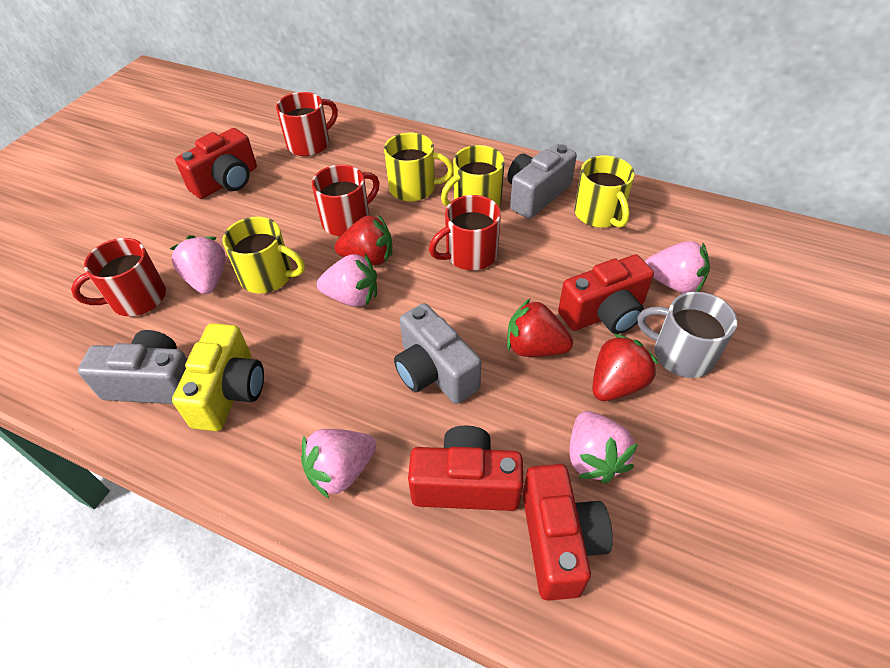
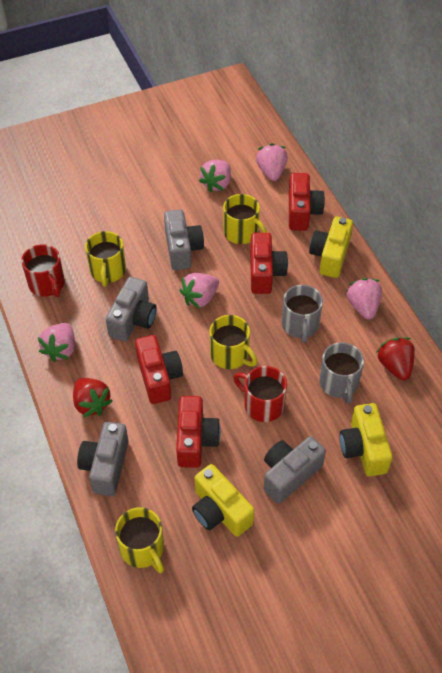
grey camera: [78,330,187,404] [394,303,481,404] [507,144,577,219] = 3 -> [77,422,129,496] [106,277,157,342] [164,210,204,270] [264,436,326,504] = 4
grey mug: [637,291,737,378] = 1 -> [282,285,323,343] [319,342,364,404] = 2
red mug: [71,238,166,316] [276,92,338,156] [312,165,379,236] [429,195,501,270] = 4 -> [21,244,65,297] [233,366,287,422] = 2
red strawberry: [335,214,392,265] [507,299,573,357] [592,333,659,401] = 3 -> [73,378,113,417] [376,337,415,380] = 2
yellow camera: [172,323,264,431] = 1 -> [192,464,254,537] [309,217,353,278] [339,403,393,477] = 3

